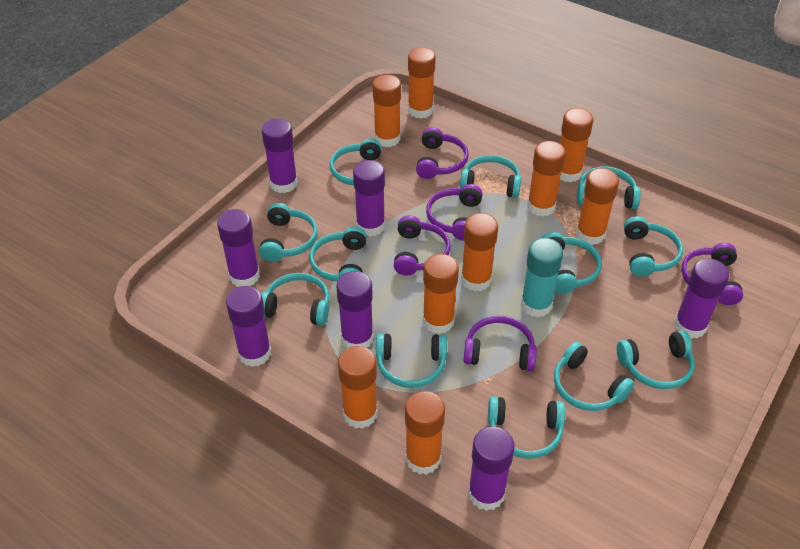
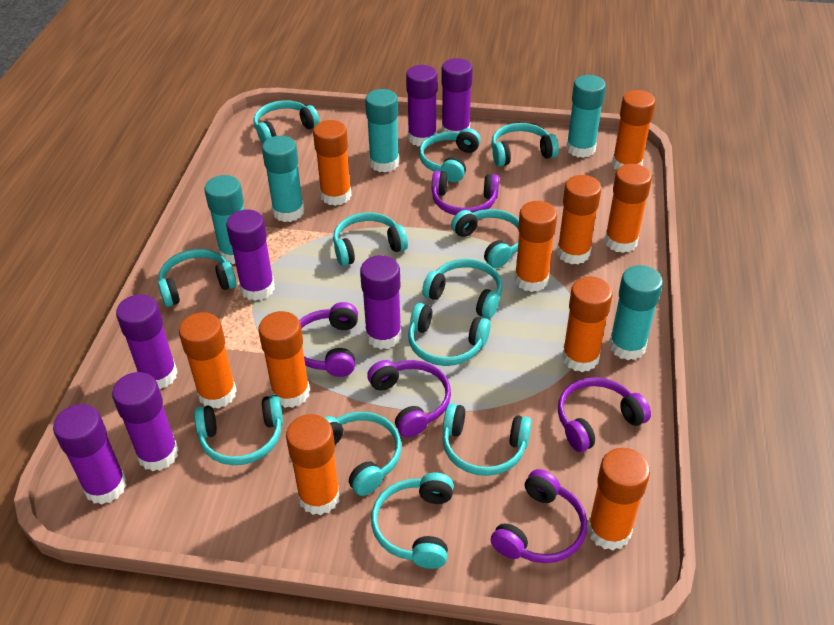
orange glue stick: [338,346,378,429] [373,75,401,147] [405,391,445,475] [408,47,436,118] [423,254,459,334] [461,213,498,291] [527,141,566,217] [560,108,594,182] [576,168,619,245] = 9 -> [179,312,237,409] [258,311,310,408] [286,414,340,515] [313,120,352,206] [514,201,557,292] [557,175,602,264] [562,277,613,372] [587,448,650,550] [604,164,652,253] [612,90,656,170] = 10
turquoise glue stick: [521,238,563,317] = 1 -> [204,175,244,264] [262,136,304,222] [365,89,399,172] [566,75,606,158] [609,265,663,360] = 5

